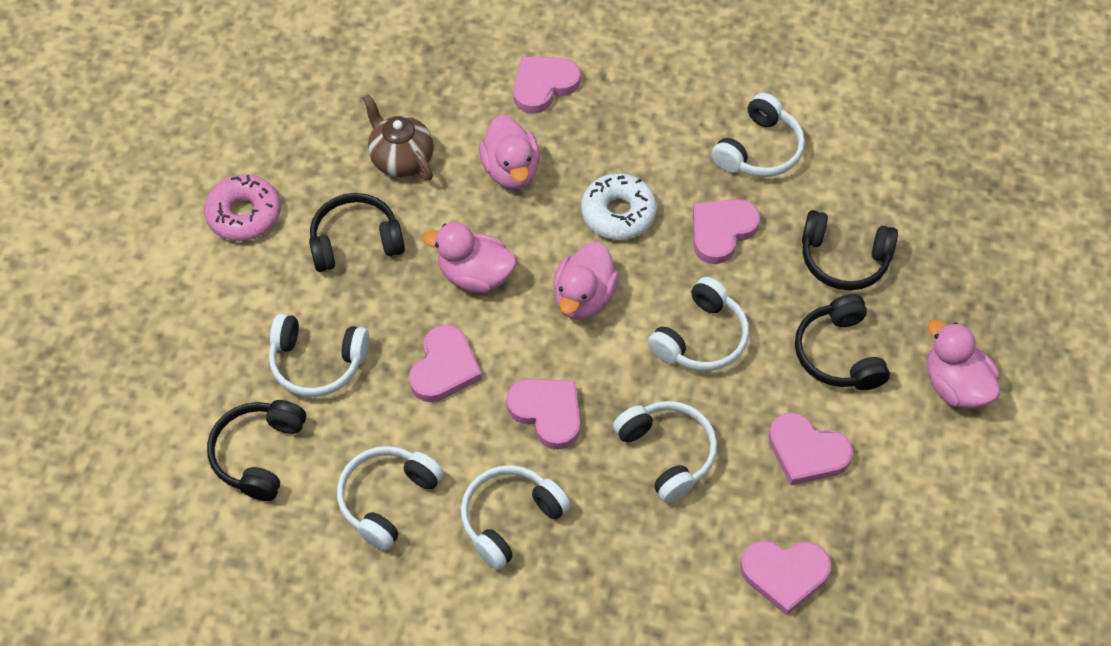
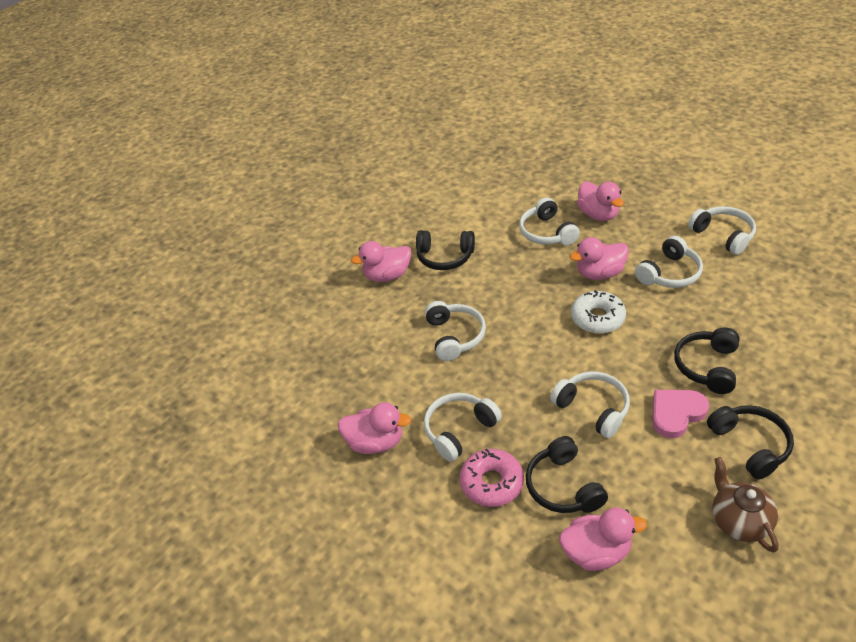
pink duck: [423,222,517,293] [479,115,540,189] [553,242,619,320] [927,319,1000,408] = 4 -> [338,402,411,454] [351,241,411,282] [559,508,647,571] [570,237,629,280] [577,182,624,221] = 5
pink heart: [409,325,482,402] [506,379,580,449] [513,56,581,114] [693,199,760,264] [740,540,831,615] [768,413,853,486] = 6 -> [652,390,709,438] = 1

